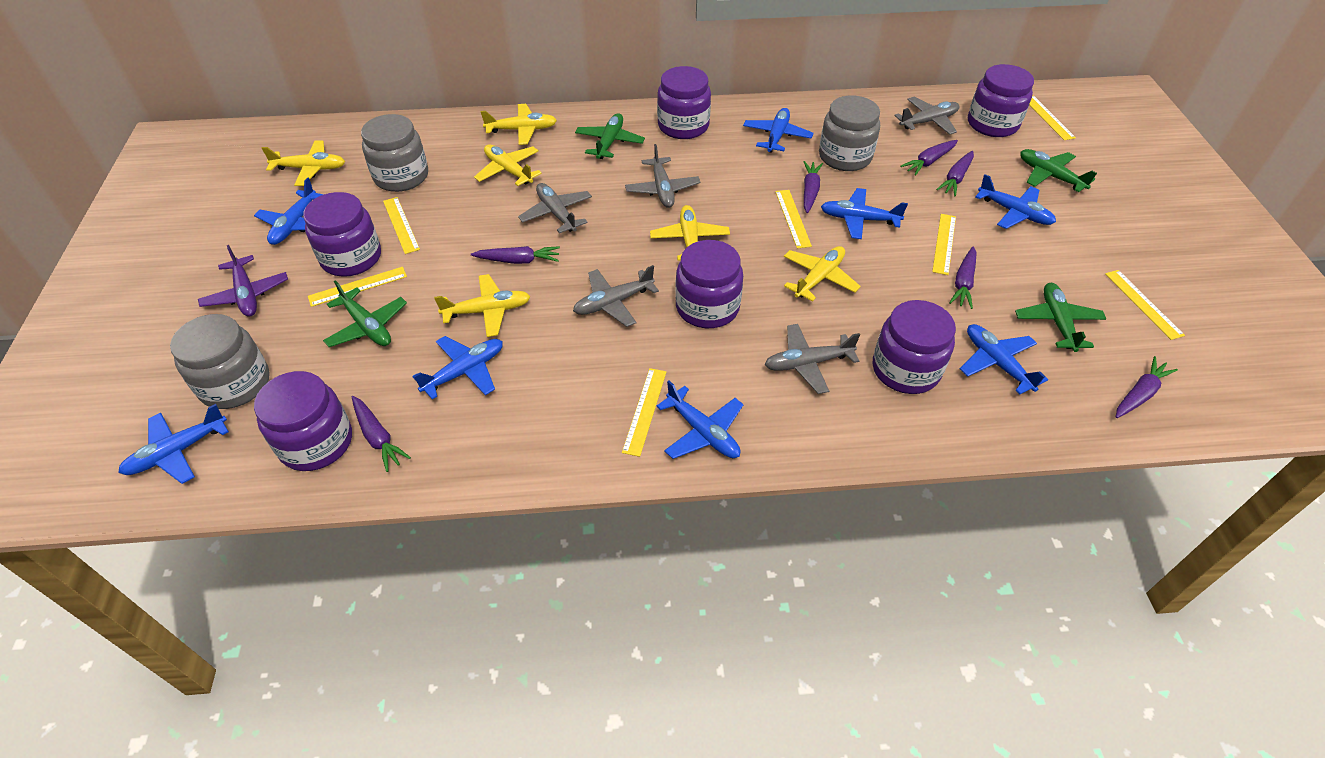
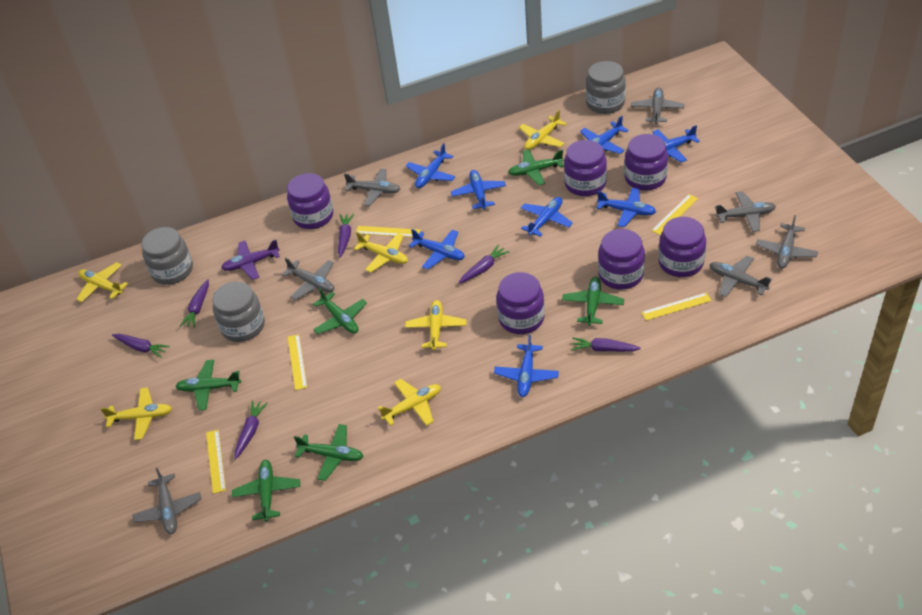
green plane: [323,280,407,347] [575,113,645,159] [1015,283,1106,352] [1020,149,1097,192] = 4 -> [175,360,241,411] [232,460,300,522] [294,424,364,481] [313,288,367,334] [508,149,564,185] [562,276,624,326] = 6
grey plane: [518,183,592,233] [573,265,659,327] [625,144,700,208] [765,324,860,394] [894,96,959,135] = 5 -> [132,468,201,534] [282,257,334,300] [344,169,400,206] [631,88,684,124] [709,256,772,297] [715,191,776,232] [756,215,818,268] = 7
purple carrot: [352,396,411,472] [471,246,560,264] [804,161,823,213] [900,140,958,176] [936,151,974,196] [949,247,976,309] [1116,356,1178,418] = 7 -> [112,334,170,358] [180,279,209,328] [235,400,268,460] [338,213,354,258] [459,245,509,284] [571,337,641,352] = 6
yellow ruler: [308,267,407,307] [383,197,420,254] [622,368,666,457] [775,190,812,248] [932,214,956,275] [1029,95,1076,140] [1105,270,1185,340] = 7 -> [206,430,226,494] [288,334,307,390] [356,226,420,237] [641,293,712,321] [651,194,698,235] = 5

